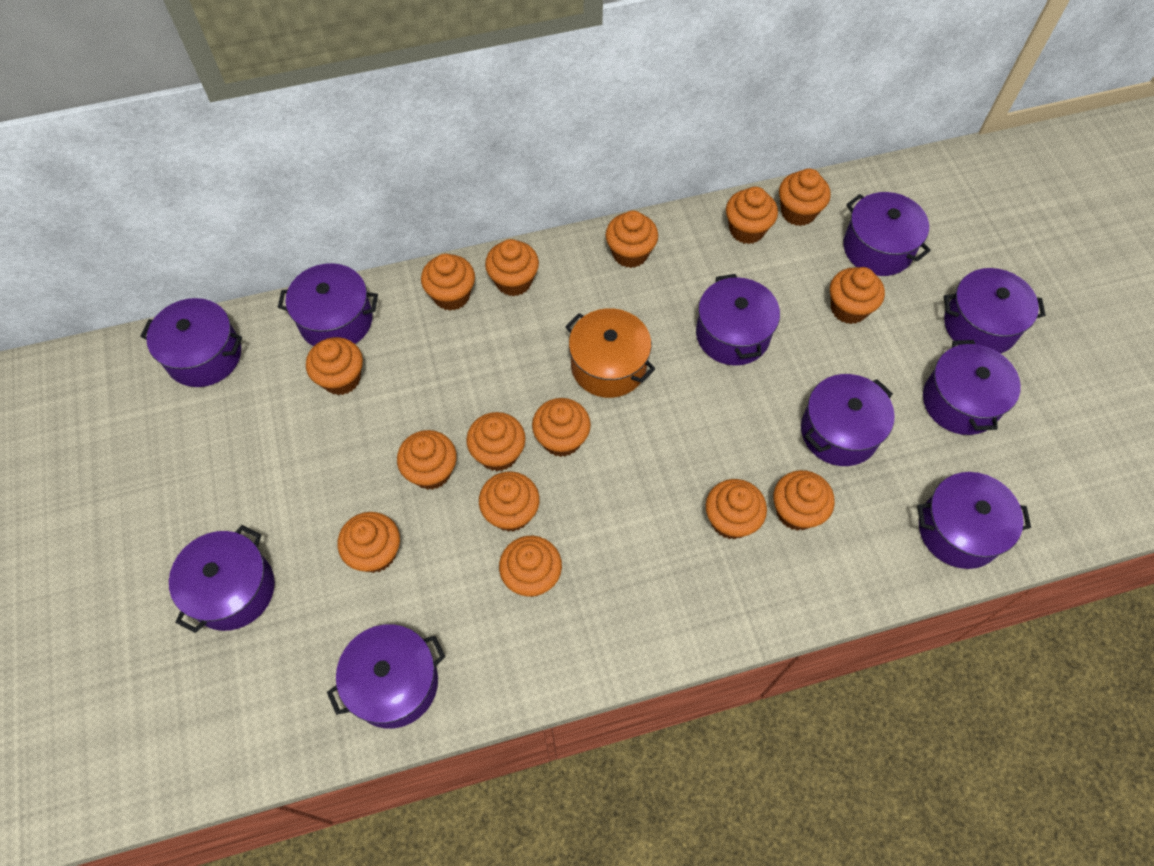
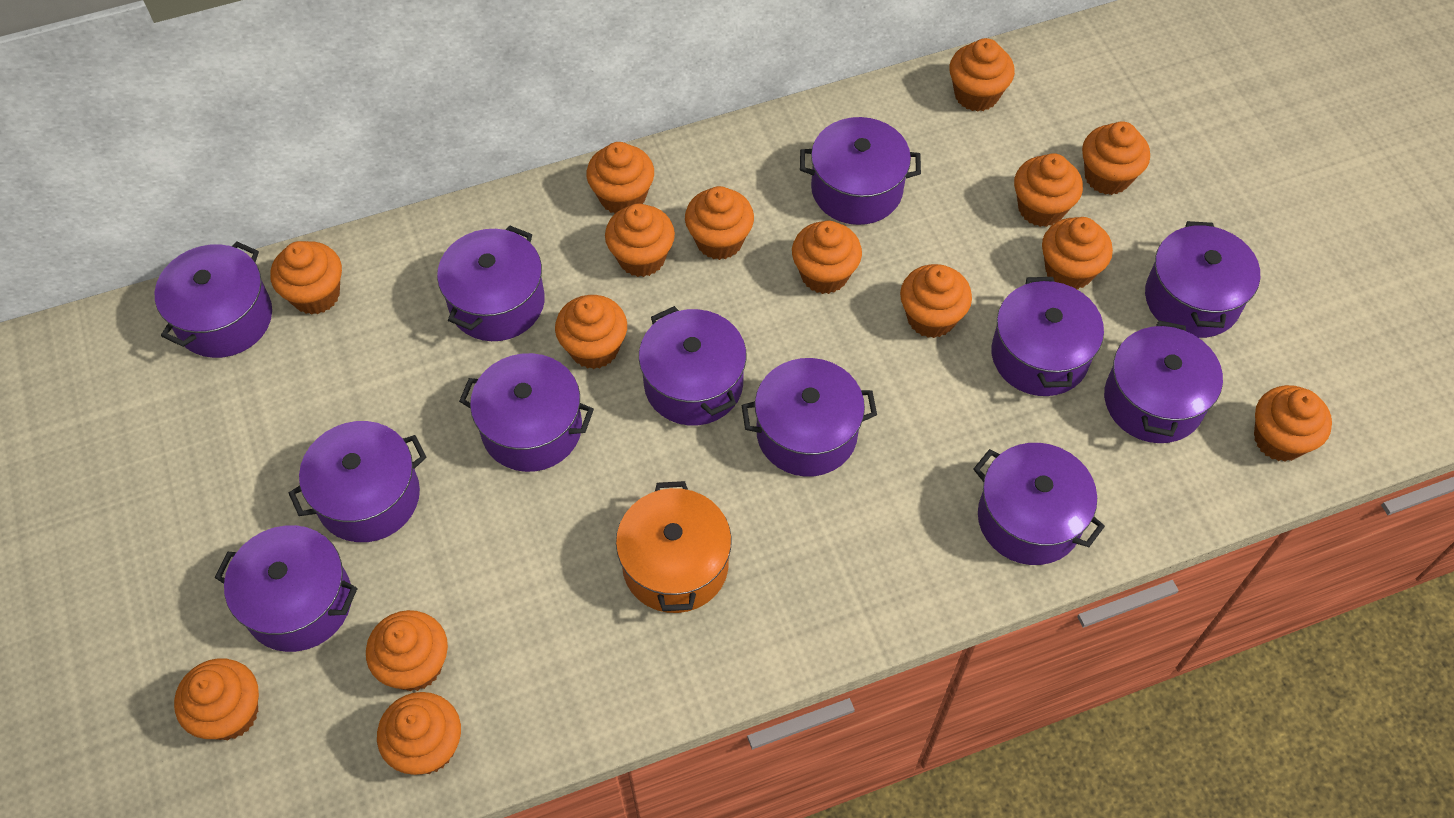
purple pot: [140,298,242,387] [169,525,275,633] [278,263,378,346] [327,624,445,729] [696,274,780,366] [801,374,895,466] [843,192,931,276] [917,472,1031,569] [923,340,1021,435] [944,268,1046,354] = 10 -> [154,242,272,358] [215,525,357,652] [289,421,427,542] [437,225,545,341] [459,353,594,472] [639,306,746,426] [742,358,877,477] [800,117,921,225] [973,443,1105,565] [991,277,1104,396] [1104,320,1223,443] [1145,221,1260,338] = 12

